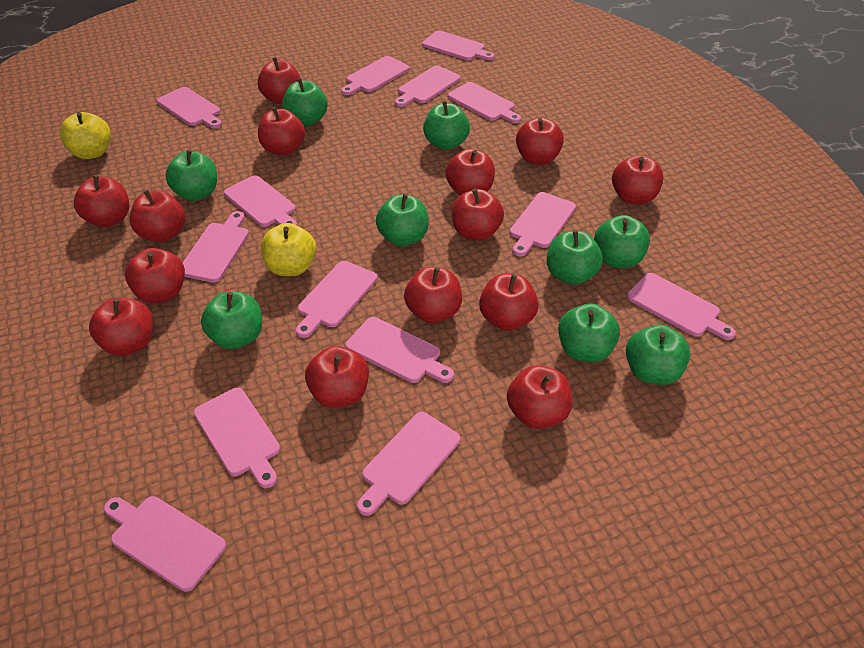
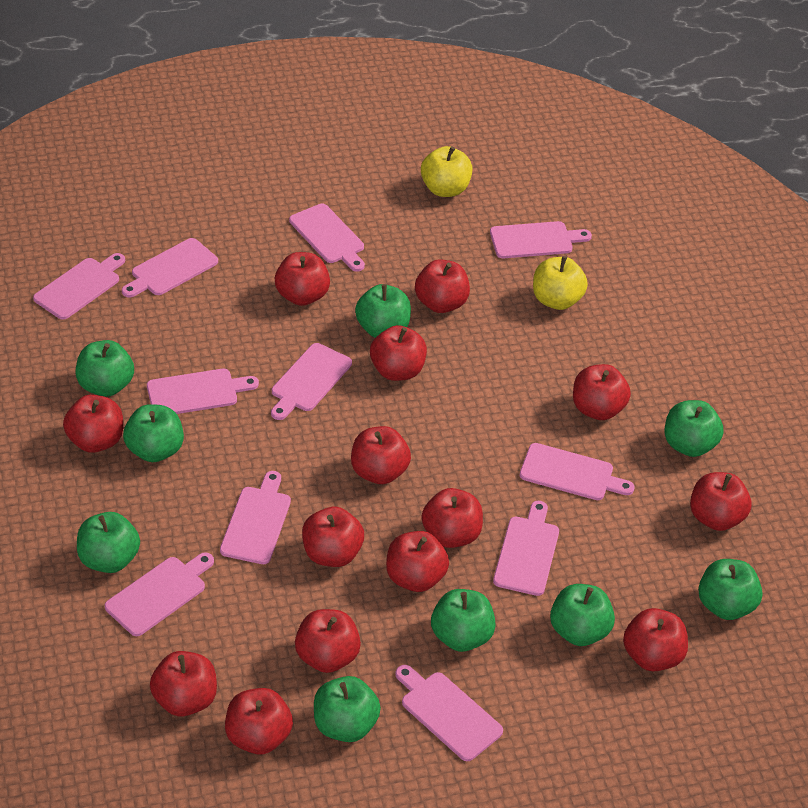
pink cutting board: [104,496,226,592] [157,87,222,128] [183,211,249,283] [193,388,280,488] [224,175,297,227] [296,261,377,338] [341,56,409,95] [345,317,454,383] [357,412,460,516] [395,66,461,107] [422,30,495,61] [448,82,521,123] [510,192,576,256] [627,273,736,340] = 14 -> [33,253,125,320] [105,552,214,636] [122,238,218,298] [147,369,259,414] [220,471,291,564] [271,343,352,420] [289,204,365,272] [395,665,503,761] [490,221,592,258] [493,501,559,596] [520,443,635,500] = 11

